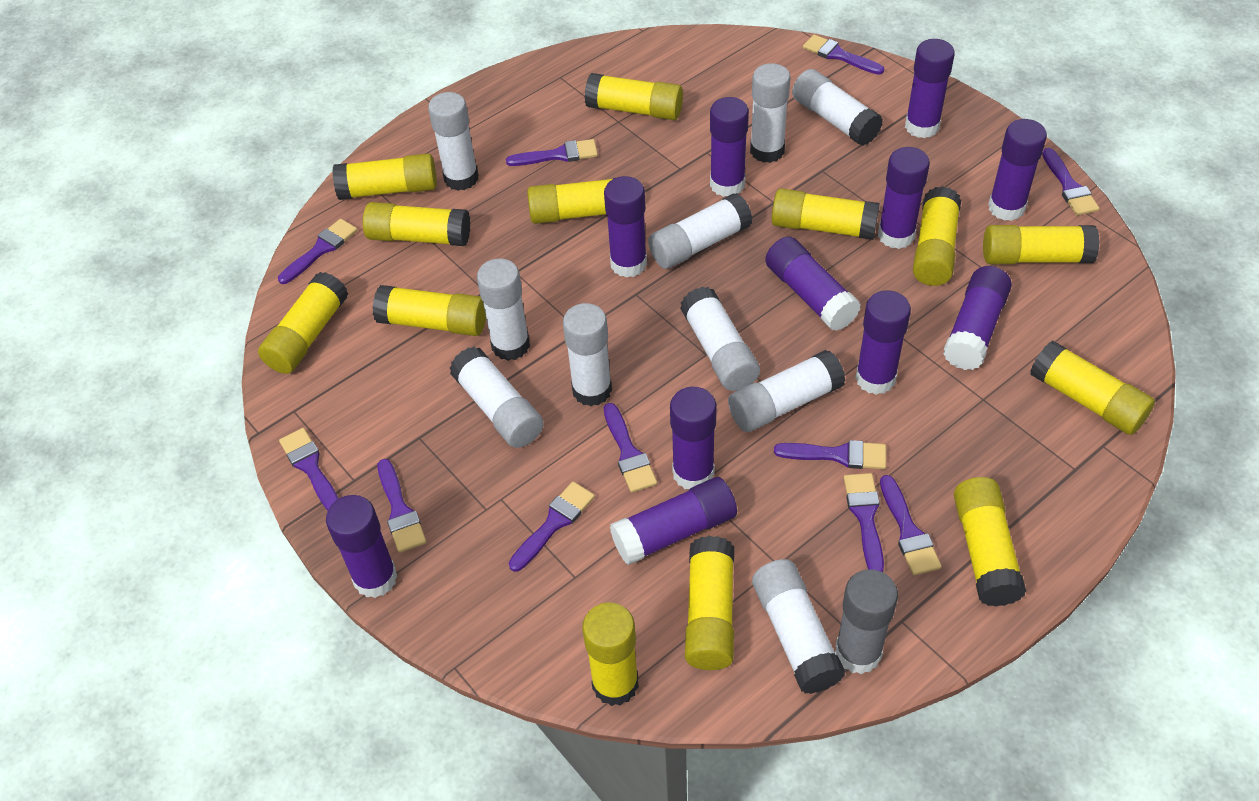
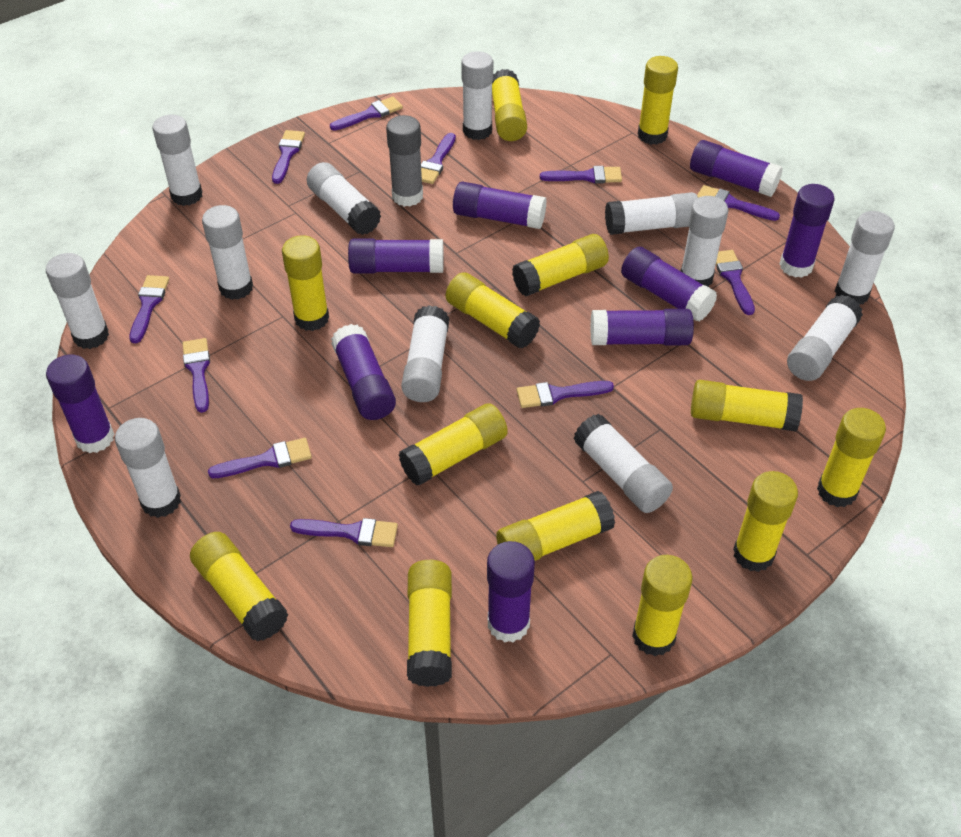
purple glue stick: [326,495,398,598] [604,176,647,278] [610,477,737,565] [670,387,717,489] [710,97,749,197] [765,237,861,331] [855,290,911,395] [878,147,930,249] [905,39,955,138] [943,266,1012,370] [988,119,1047,221] = 11 -> [46,355,114,453] [331,324,396,420] [348,239,444,273] [453,182,547,229] [487,541,535,642] [591,309,694,345] [621,247,717,321] [690,140,783,197] [779,184,835,278] = 9
white glue stick: [428,92,478,191] [449,346,544,448] [477,258,530,361] [563,303,612,406] [648,193,753,269] [680,287,760,391] [728,350,846,432] [750,63,791,163] [752,559,845,694] [792,69,883,146] = 10 -> [46,253,109,349] [115,418,181,518] [152,115,203,206] [202,205,253,300] [307,162,381,235] [401,305,449,402] [461,51,493,140] [574,414,673,513] [605,192,698,235] [681,196,728,287] [787,295,863,381] [835,211,895,304] = 12

